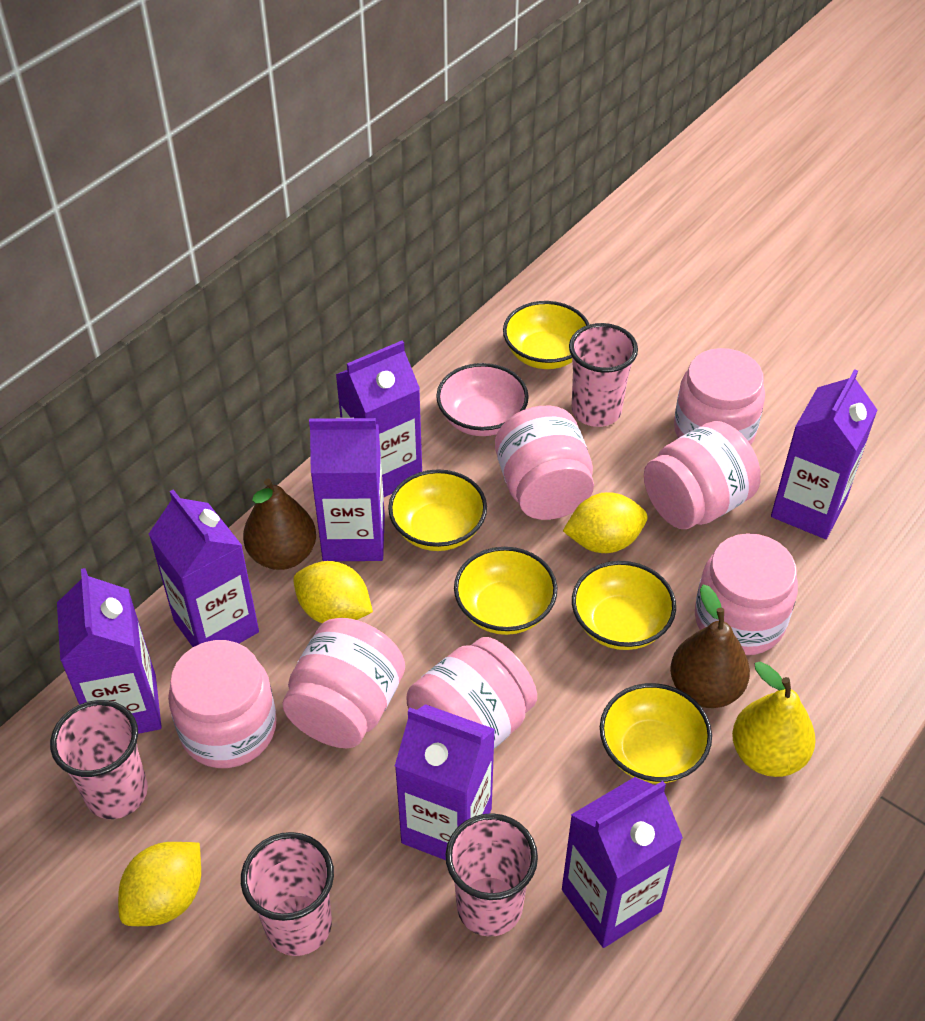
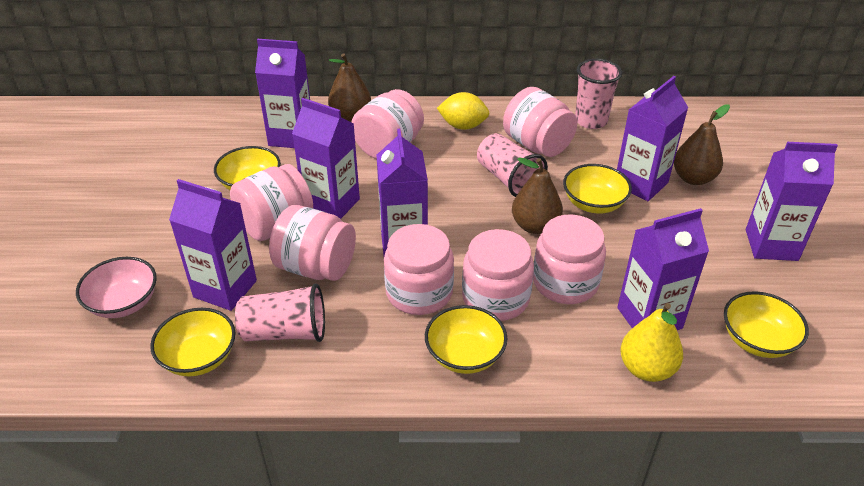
brown pear: [243,479,316,570] [670,585,750,708] = 2 -> [328,53,371,122] [512,157,563,234] [674,104,730,185] = 3
pink cup: [50,700,148,819] [241,832,334,956] [445,813,538,937] [569,323,638,427] = 4 -> [235,283,325,342] [477,133,548,197] [575,59,622,129] = 3
yellow lemon: [118,842,201,926] [293,561,373,624] [563,492,647,553] = 3 -> [437,92,490,130] = 1

